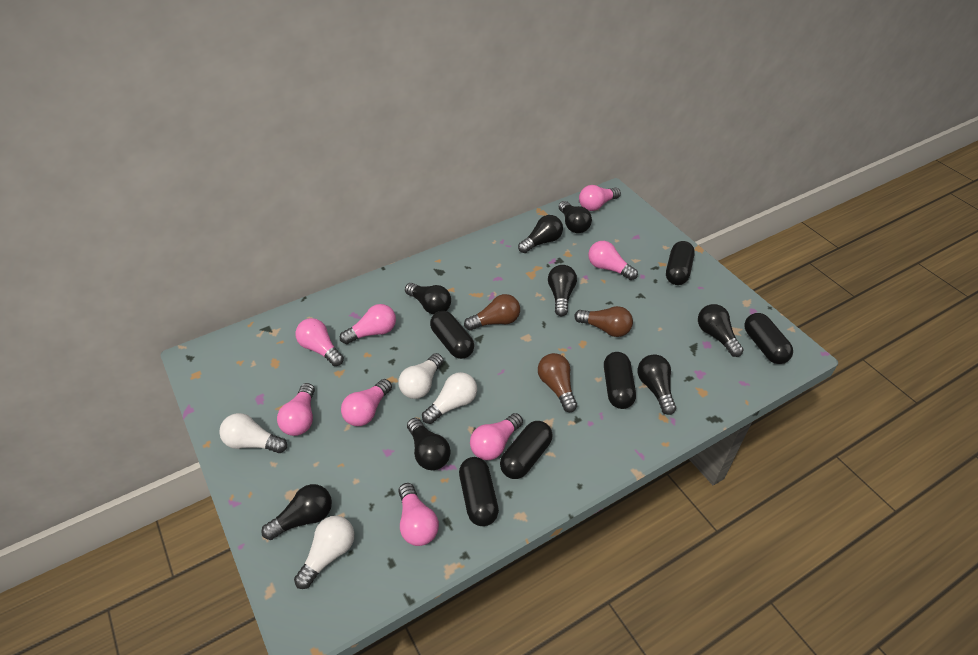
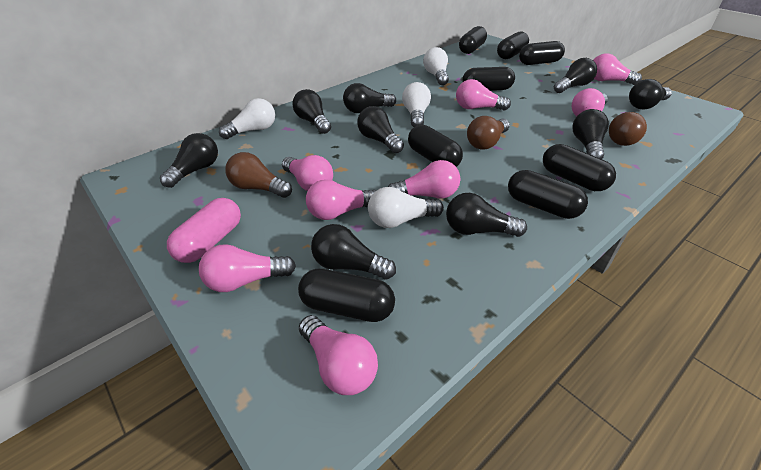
black capsule: [430,311,474,359] [459,457,499,526] [500,421,553,479] [604,352,636,409] [666,241,695,285] [744,313,793,364] = 6 -> [298,269,395,322] [408,125,463,167] [459,26,487,54] [462,67,515,91] [497,32,529,59] [508,170,588,219] [519,41,565,65] [543,144,616,191] = 8
black light bulb: [261,484,332,540] [405,283,451,315] [407,418,451,470] [518,215,563,253] [548,265,577,316] [559,201,592,233] [638,354,676,415] [698,304,744,357] = 8 -> [160,133,218,188] [292,89,331,134] [311,224,396,280] [343,83,396,113] [357,106,404,153] [446,193,527,237] [554,58,597,93] [572,109,609,159] [629,79,672,109] = 9
pink capsule: none = 0 -> [167,198,241,263] = 1

